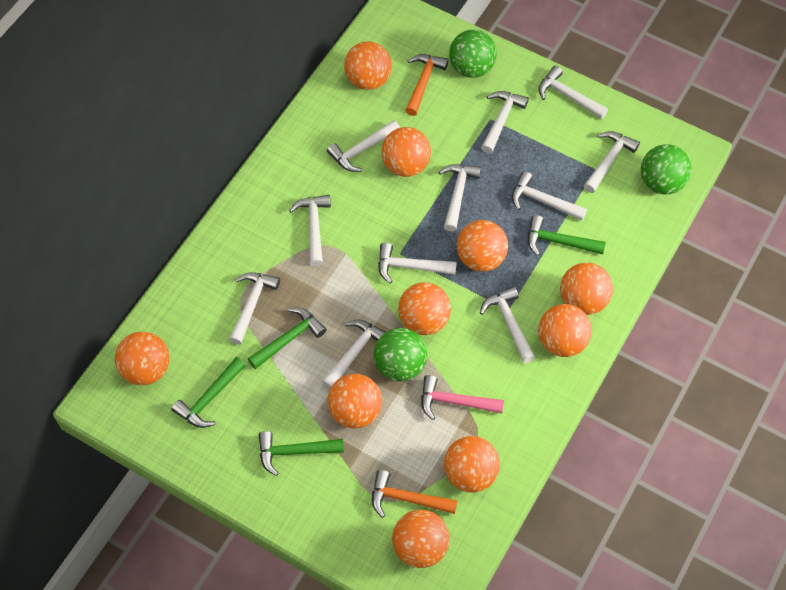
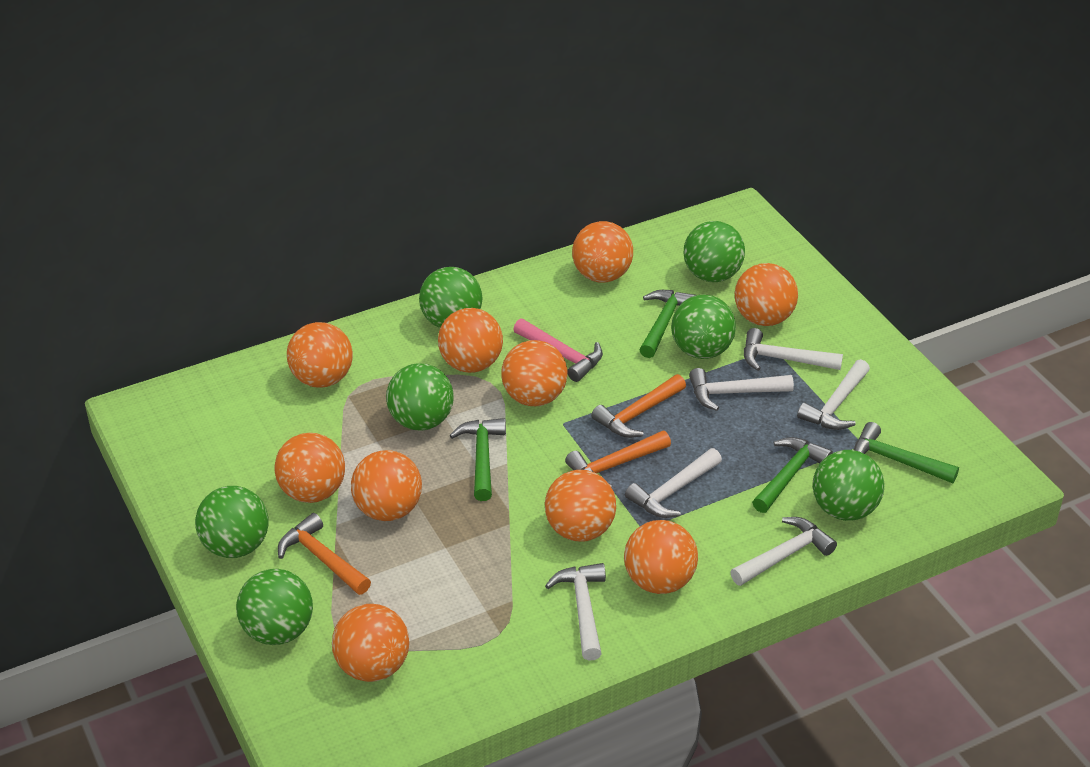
green ball: [374,328,427,382] [449,30,497,78] [641,144,692,194] = 3 -> [195,486,268,558] [236,569,313,645] [386,363,454,430] [419,267,483,328] [671,294,736,359] [683,221,745,282] [813,450,885,521] = 7
orange hammer: [372,470,458,518] [405,54,449,116] = 2 -> [278,513,371,595] [565,431,671,488] [591,374,686,438] = 3
white hammer: [229,272,280,345] [289,195,331,266] [322,320,385,389] [327,120,400,172] [378,243,457,284] [439,164,481,232] [480,286,536,363] [481,91,529,154] [512,171,587,221] [539,66,608,119] [584,131,640,193] = 11 -> [545,563,606,661] [625,448,722,518] [689,368,794,411] [730,517,837,586] [744,328,843,371] [797,359,870,430] = 6

